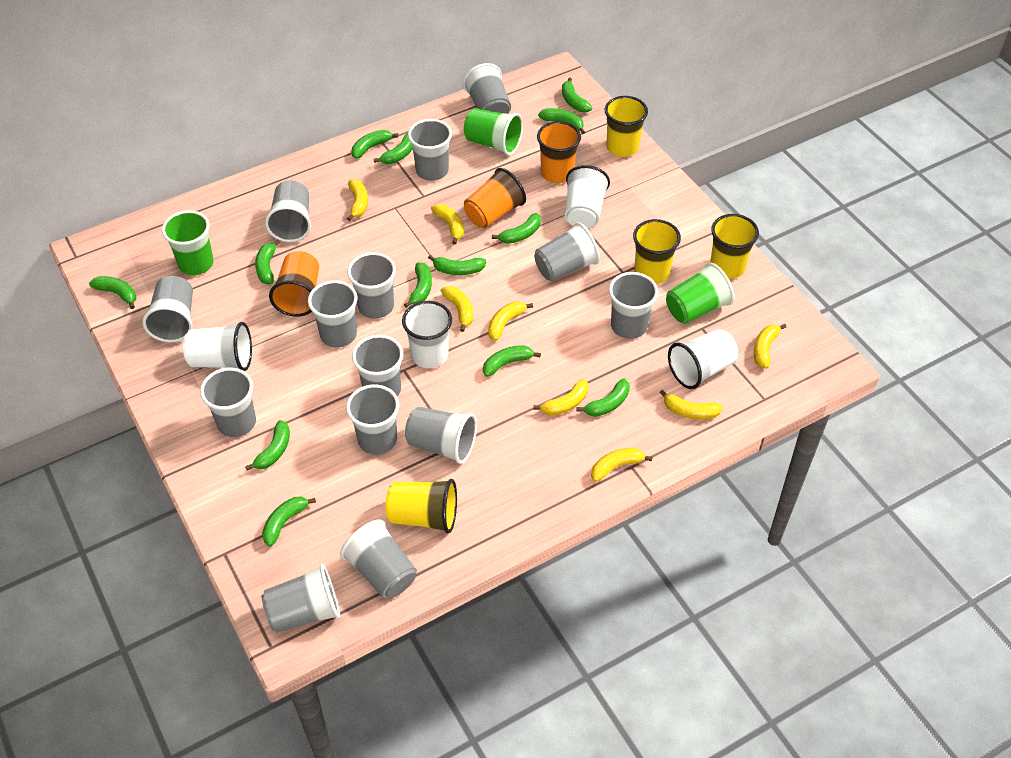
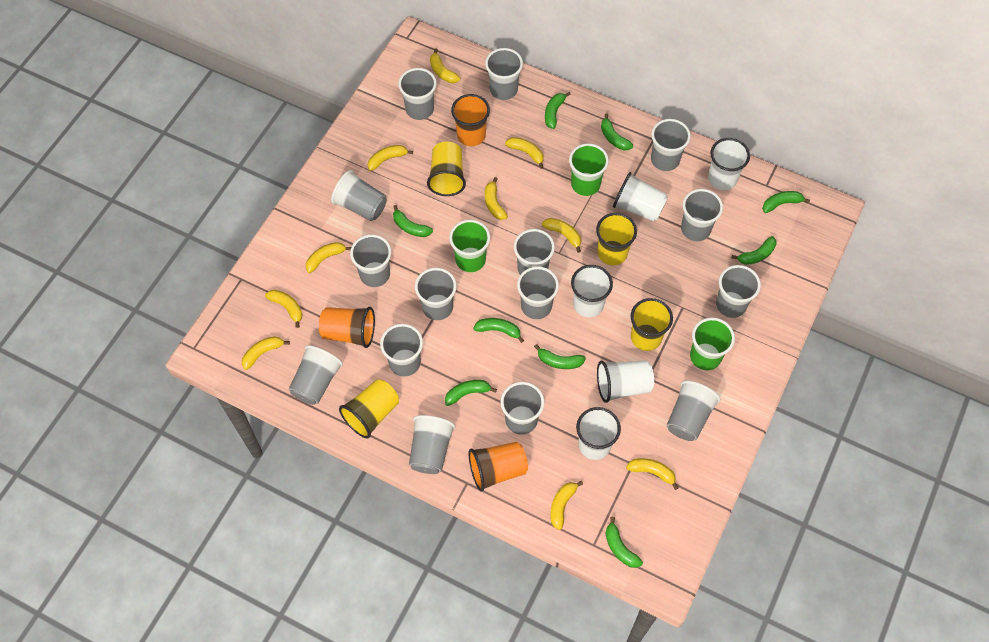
green banana: [89,276,136,309] [245,420,290,470] [255,239,280,284] [262,497,316,547] [352,130,398,159] [374,133,413,164] [404,262,432,308] [428,255,486,275] [483,345,541,377] [492,213,541,244] [538,108,585,134] [562,77,592,112] [577,379,630,417] = 13 -> [393,205,433,237] [445,380,497,406] [473,318,524,343] [534,344,586,369] [545,92,571,129] [601,113,633,150] [605,517,643,568] [731,236,776,265] [762,191,810,213] = 9
grey cup: [143,276,193,342] [200,368,256,437] [262,564,340,633] [265,180,311,242] [308,280,358,348] [340,520,417,599] [346,384,399,455] [347,252,396,319] [352,335,403,396] [405,407,477,464] [408,119,452,181] [463,63,511,114] [534,222,600,281] [609,272,658,339] = 14 -> [289,345,343,405] [331,170,387,221] [350,234,391,287] [380,324,423,377] [398,68,437,120] [409,415,456,474] [415,268,457,320] [485,48,523,100] [501,382,544,435] [514,229,555,275] [517,266,559,319] [651,119,691,171] [667,380,721,441] [681,189,723,241] [716,265,761,318] = 15
white cup: [183,322,252,371] [402,301,452,368] [565,165,610,228] [668,329,738,389] = 4 -> [571,265,613,318] [576,407,621,460] [597,360,654,403] [613,172,668,222] [708,138,750,190] = 5
yellow banana: [347,179,368,221] [431,204,464,245] [441,286,473,332] [488,302,533,341] [533,379,588,416] [591,448,653,482] [660,390,723,419] [754,324,787,369] = 8 -> [242,336,290,370] [265,290,302,328] [306,242,351,273] [368,145,413,171] [430,49,460,83] [485,177,508,220] [505,137,544,169] [542,218,581,253] [550,481,583,530] [626,458,679,490] = 10

